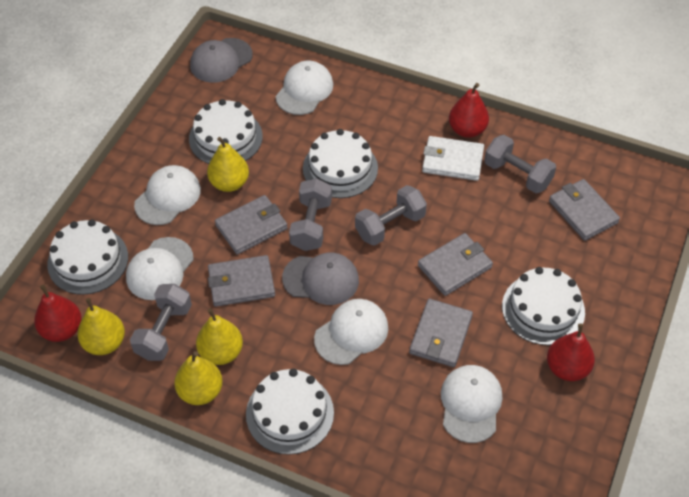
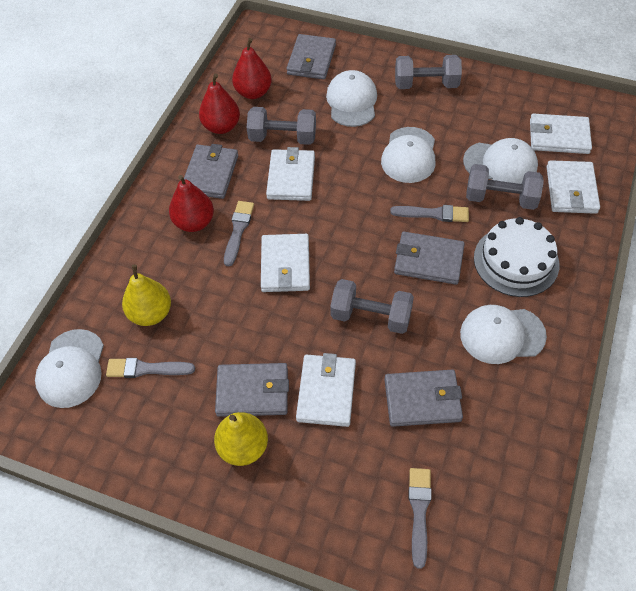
grey brush: none = 0 -> [106,358,195,378] [224,201,254,266] [390,205,469,222] [409,468,432,569] = 4
grey cap: [190,38,253,83] [282,253,359,305] = 2 -> none = 0
white cake: [47,219,128,295] [189,99,263,164] [246,369,334,455] [303,129,378,198] [502,267,585,345] = 5 -> [474,217,559,297] = 1
white wallet: [422,136,484,181] = 1 -> [261,234,310,292] [266,147,315,201] [296,353,356,427] [530,114,592,154] [546,160,600,214] = 5
yellow pear: [77,298,125,355] [174,351,223,405] [196,309,243,365] [207,137,249,192] = 4 -> [122,264,171,326] [214,412,268,466] = 2

